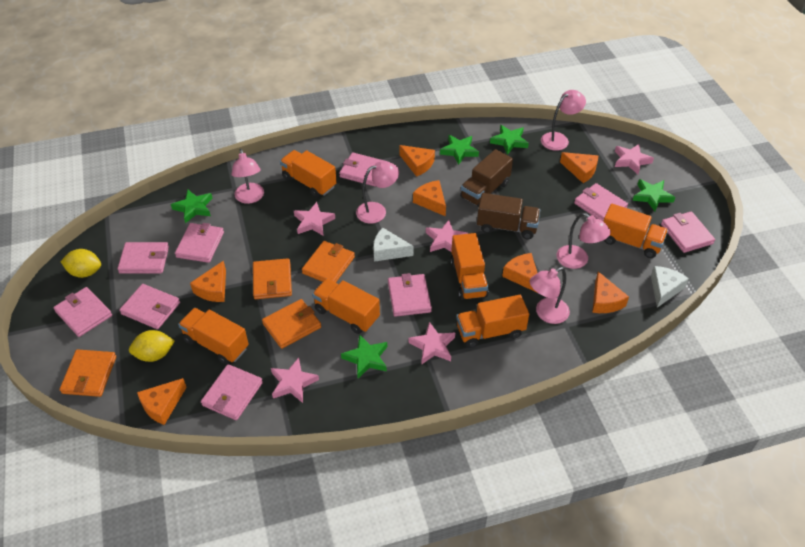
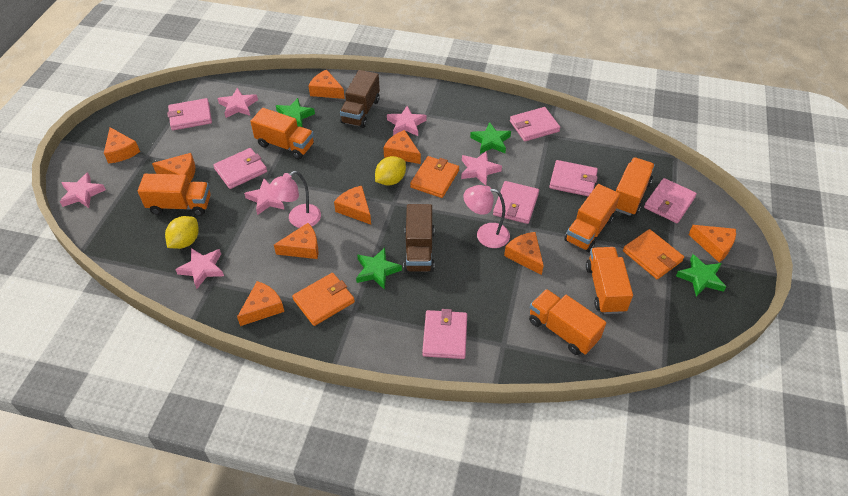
green star: [171,190,213,223] [341,335,387,378] [440,135,479,165] [490,125,529,155] [632,179,675,211] = 5 -> [276,98,315,127] [356,248,402,290] [470,122,511,154] [676,254,726,297] = 4
orange cheese: [137,378,187,425] [190,261,226,302] [400,145,435,177] [413,180,446,216] [502,253,537,292] [560,152,598,183] [592,272,629,313] = 7 -> [104,127,140,164] [152,153,195,183] [237,281,284,326] [274,223,318,259] [309,70,345,99] [334,186,371,225] [383,130,421,164] [504,232,544,275] [688,225,736,262] = 9
orange wallet: [60,349,116,397] [253,258,292,299] [262,299,321,349] [302,241,355,283] = 4 -> [292,273,355,326] [410,156,459,198] [623,229,684,279] = 3
pink lamp: [231,149,264,204] [356,161,399,224] [530,267,570,324] [541,90,586,151] [557,213,611,269] = 5 -> [267,171,321,228] [463,185,510,248] = 2
pink star: [271,358,319,403] [294,202,335,236] [408,322,455,365] [426,220,468,252] [615,144,654,174] = 5 -> [60,172,106,208] [175,248,224,289] [218,88,258,118] [244,179,285,215] [387,106,427,136] [461,151,502,186] = 6
pink wallet: [53,287,112,337] [117,242,169,274] [119,284,180,329] [175,223,224,263] [201,364,263,420] [339,152,384,187] [388,273,432,317] [574,183,628,221] [661,211,715,253] = 9 -> [167,98,212,130] [213,148,267,189] [422,309,467,359] [493,181,539,224] [510,107,560,142] [549,160,598,196] [644,178,697,223] = 7
white cheese: [373,228,413,262] [651,266,689,308] = 2 -> none = 0

